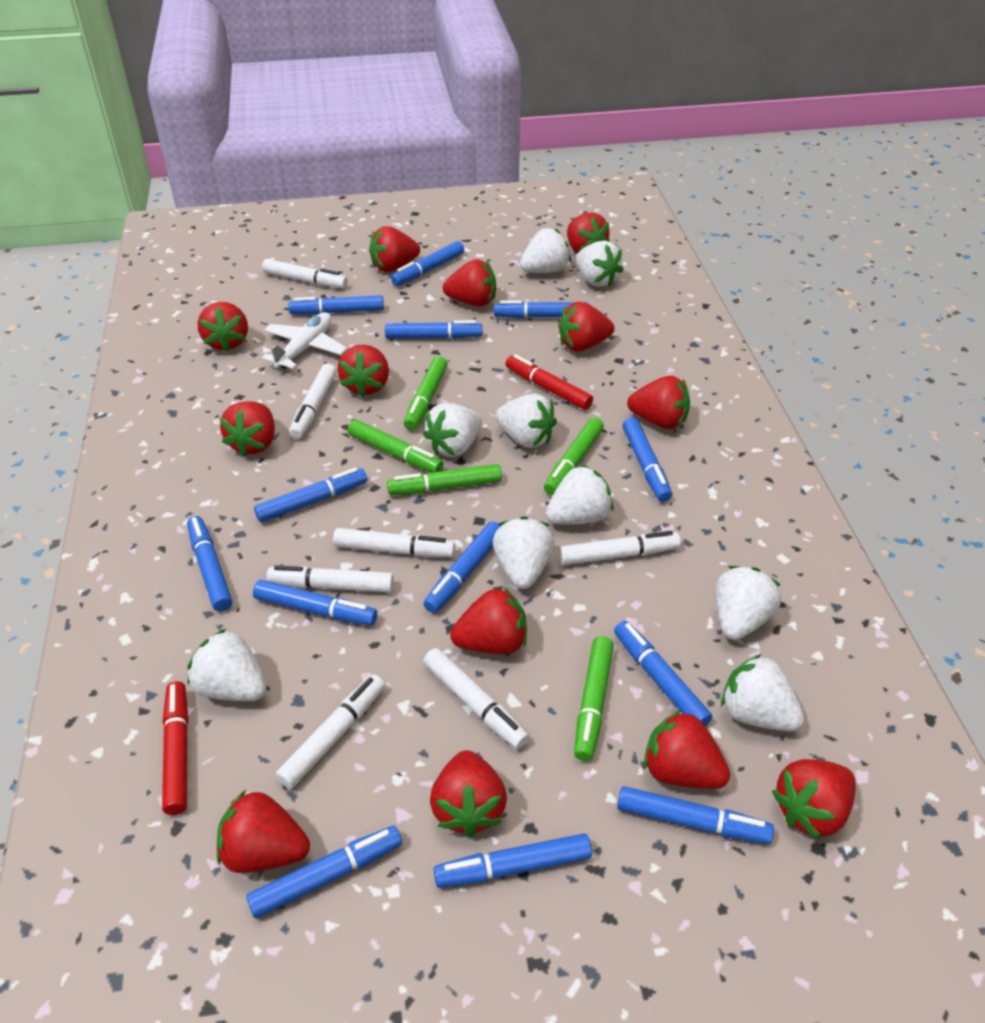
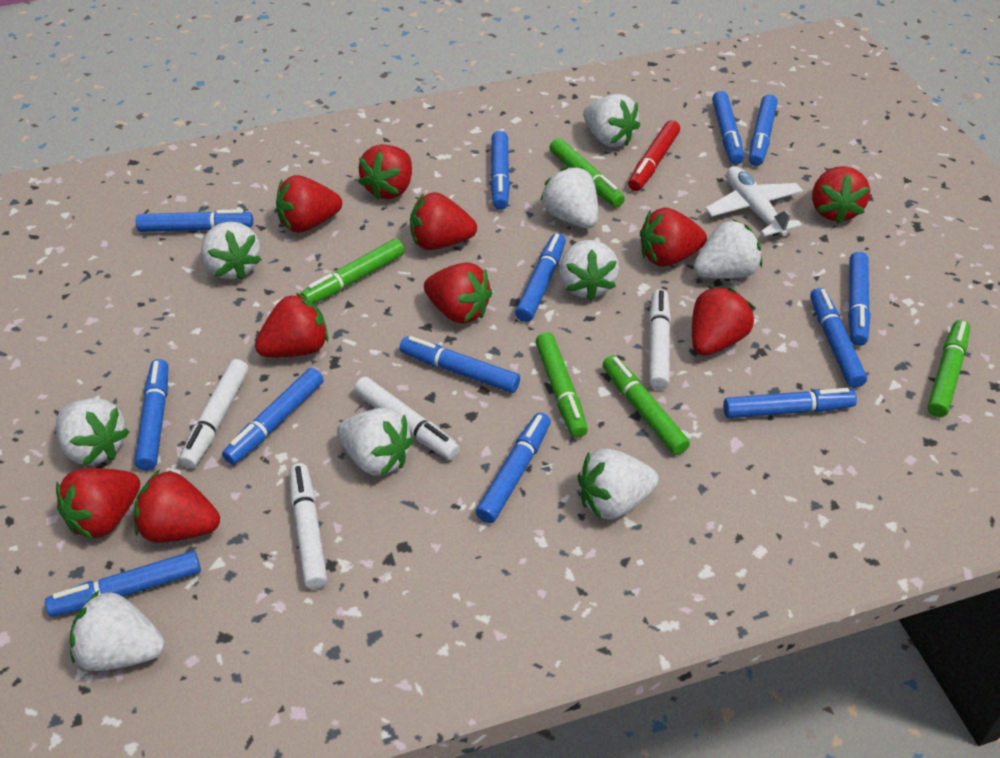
red marker: [162,681,189,815] [505,354,593,410] = 2 -> [628,120,680,191] = 1
red strawberry: [197,302,248,352] [217,790,310,873] [220,401,275,457] [337,344,389,397] [369,226,420,272] [430,750,507,837] [443,259,496,307] [450,587,527,654] [558,302,615,352] [567,213,610,254] [627,376,690,429] [644,709,730,789] [772,759,856,840] = 13 -> [56,468,140,539] [134,470,220,543] [255,293,328,357] [276,175,342,233] [358,144,412,200] [410,192,477,250] [424,262,492,324] [640,208,707,267] [692,286,754,355] [812,166,870,224] = 10
white marker: [262,259,348,288] [267,565,394,592] [276,674,385,789] [289,363,337,439] [333,528,455,557] [423,648,529,749] [559,531,681,565] = 7 -> [179,359,248,468] [289,463,328,589] [354,377,460,460] [649,289,671,390] = 4

